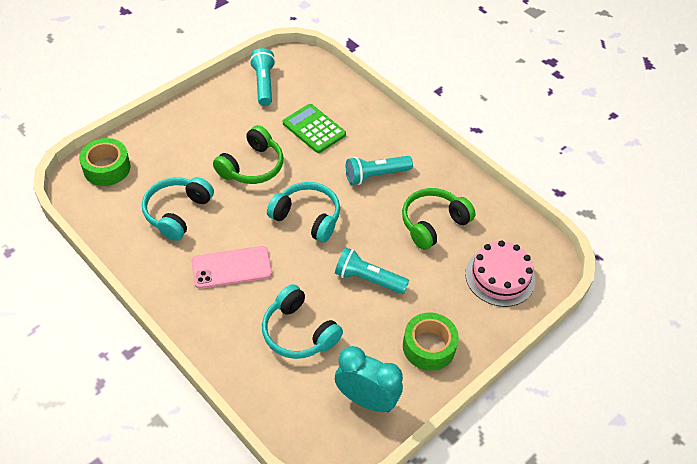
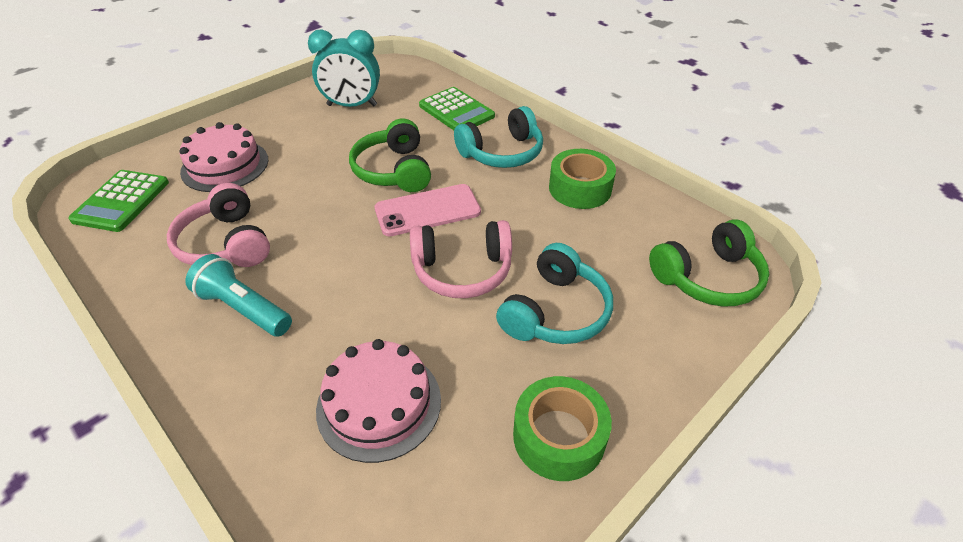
green calculator: [283,104,346,153] = 1 -> [68,170,169,232] [419,87,495,130] = 2
pink cake: [465,240,535,307] = 1 -> [179,122,268,192] [316,339,441,463] = 2
pink headphones: none = 0 -> [167,183,270,267] [410,220,512,298] = 2
turquoise flashlight: [250,48,275,106] [335,247,409,294] [346,156,413,185] = 3 -> [185,254,292,337] = 1
turquoise headphones: [142,177,214,241] [262,284,343,359] [267,182,340,243] = 3 -> [454,106,543,168] [496,243,613,344] = 2

